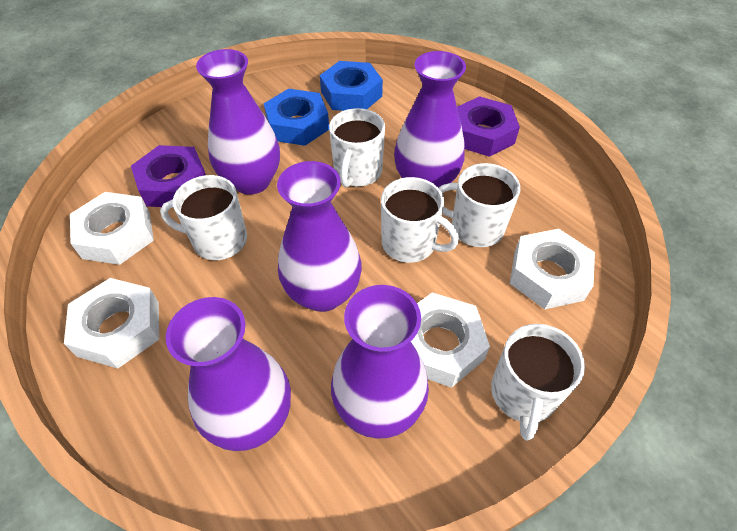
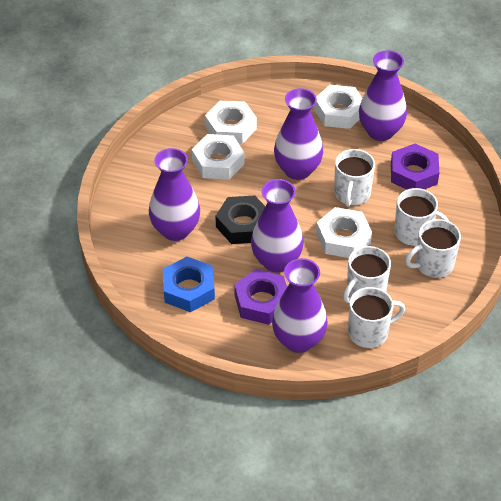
black nut: none = 0 -> [216,195,265,244] = 1
blue nut: [264,89,329,146] [320,61,383,111] = 2 -> [163,257,215,312] = 1

